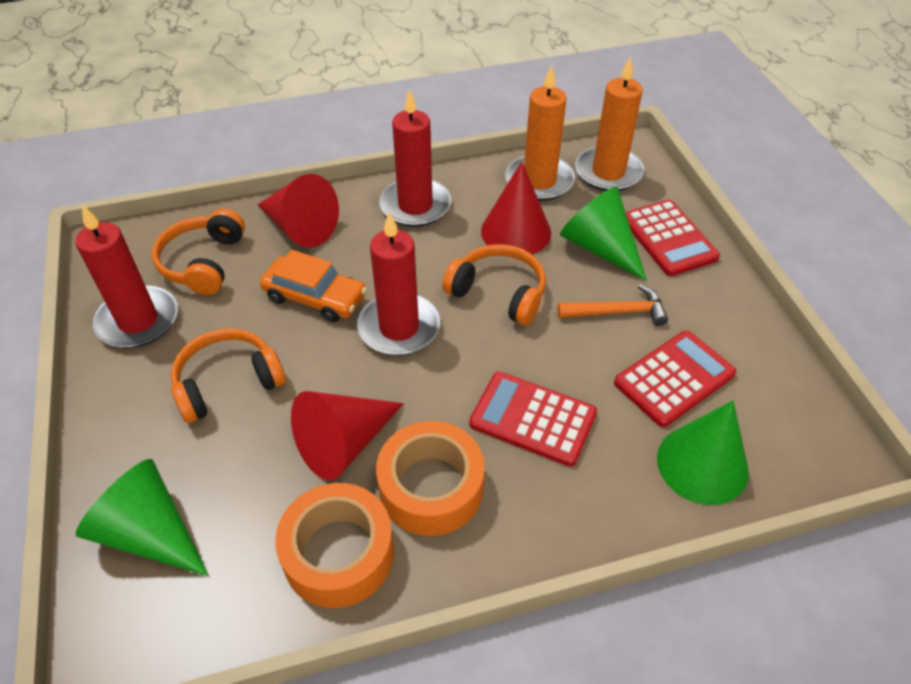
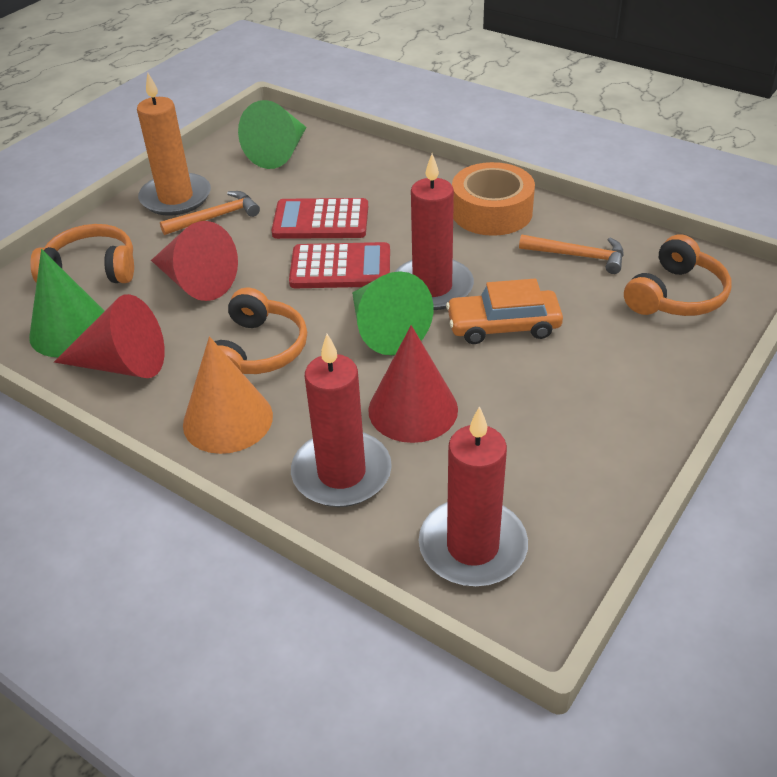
orange candle: [505,65,575,201] [575,56,645,191] = 2 -> [137,73,211,216] = 1
orange cone: none = 0 -> [183,336,273,454] = 1
orange hammer: [558,285,668,326] = 1 -> [160,191,260,235] [519,234,624,274] = 2
orange tape: [275,483,394,608] [376,421,485,536] = 2 -> [452,162,535,236] = 1
red calculator: [469,372,597,467] [614,330,736,427] [626,200,720,276] = 3 -> [271,198,368,239] [289,242,390,288] = 2

